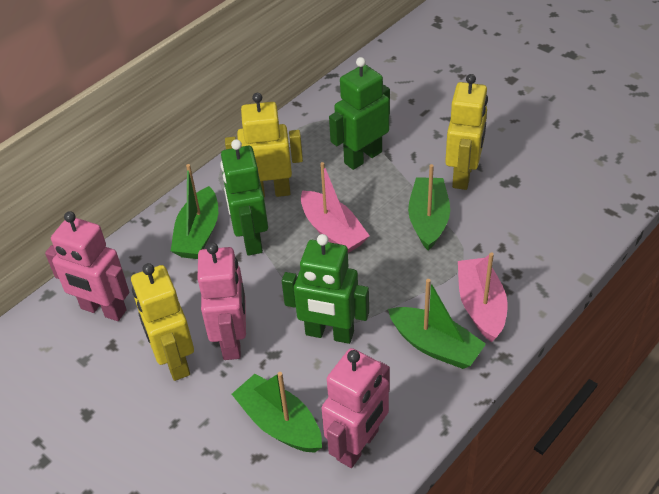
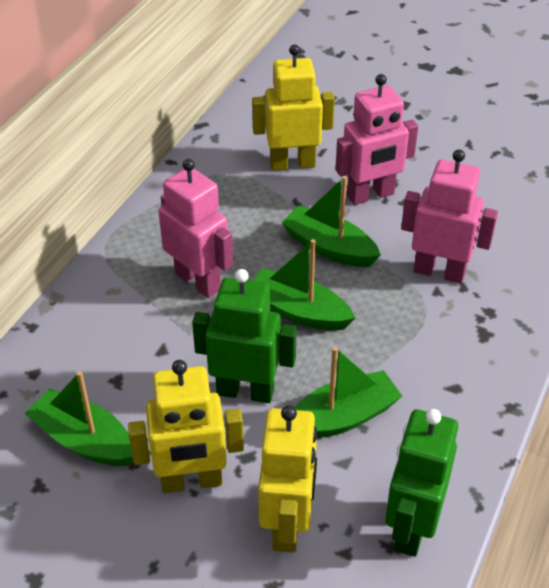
green robot: [220,139,268,256] [282,234,369,344] [329,57,390,170] = 3 -> [192,269,297,403] [385,409,458,557] = 2
pink boat: [301,162,370,253] [458,252,508,342] = 2 -> none = 0

